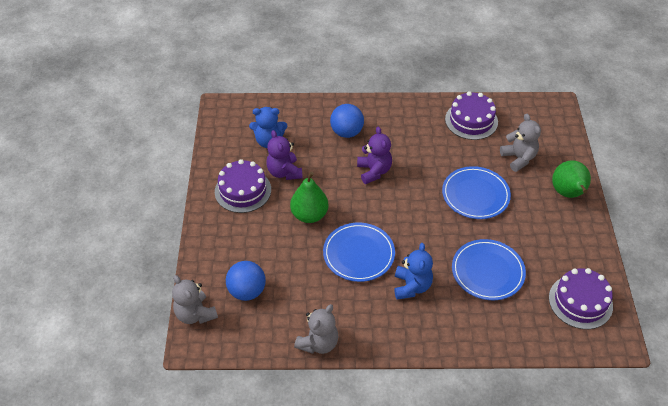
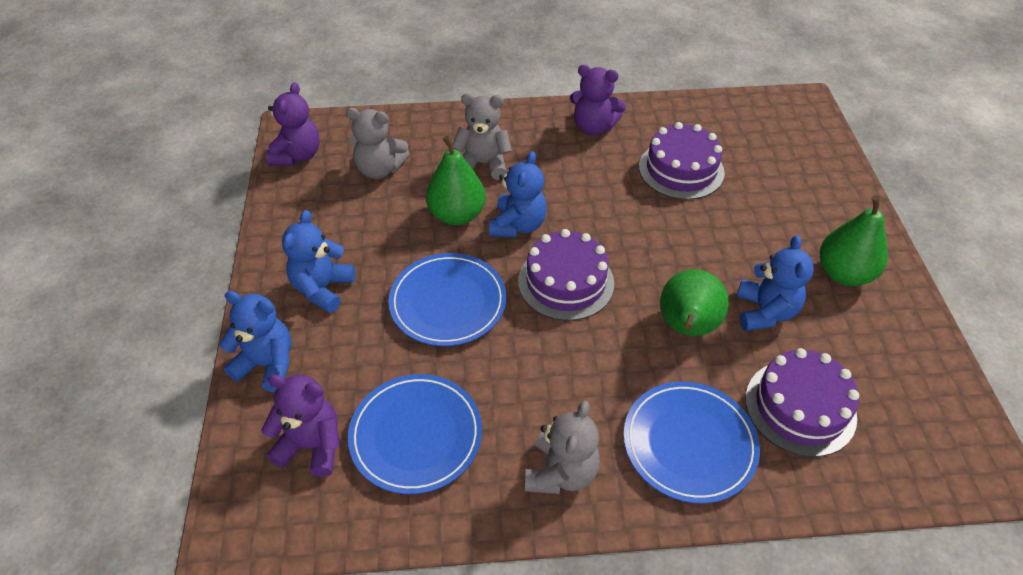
blue ball: [226,261,266,301] [330,104,364,138] = 2 -> none = 0
blue teddy bear: [249,107,287,148] [394,243,433,300] = 2 -> [220,291,292,392] [282,210,356,313] [489,151,547,237] [737,235,814,331] = 4
green pear: [290,172,329,223] [552,160,591,198] = 2 -> [426,136,486,225] [660,269,729,336] [820,195,888,286] = 3
purple teddy bear: [266,130,303,180] [357,127,392,184] = 2 -> [261,375,340,477] [266,82,320,166] [570,65,626,136] = 3

